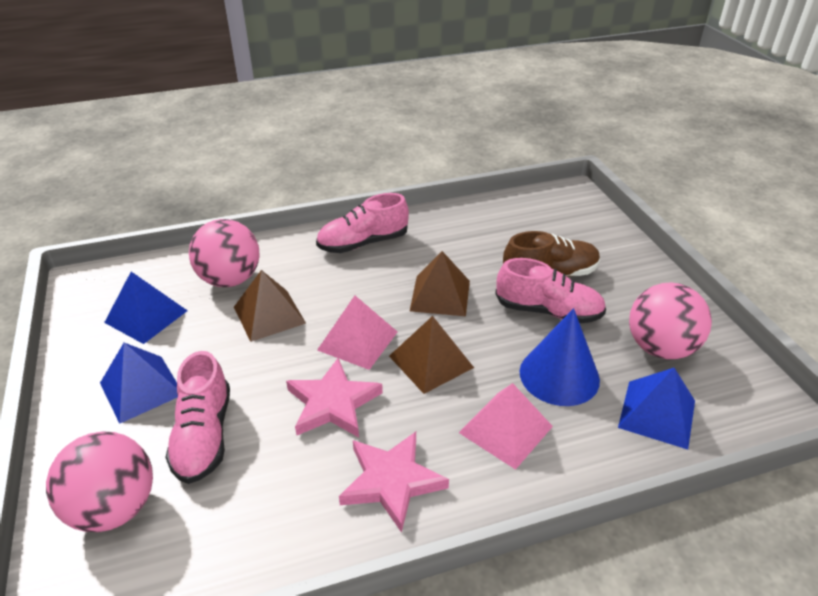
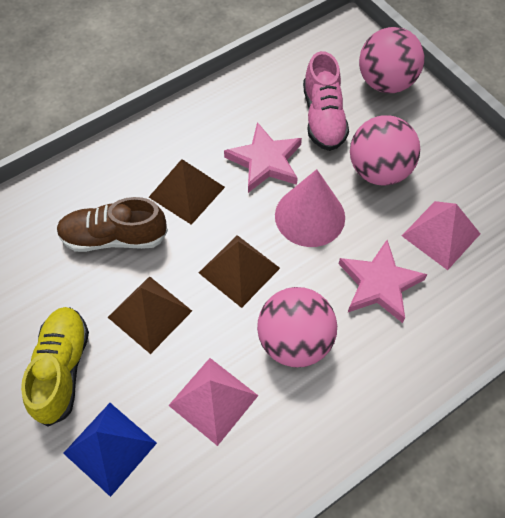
blue cone: [520,308,600,406] = 1 -> none = 0
blue pyramid: [100,343,178,424] [104,272,188,344] [618,368,695,450] = 3 -> [63,403,157,497] = 1
pink cone: none = 0 -> [275,169,345,247] = 1
pink shoe: [165,351,230,484] [316,193,409,253] [495,258,606,323] = 3 -> [303,51,349,151] = 1
yellow shoe: none = 0 -> [21,307,89,427] = 1

